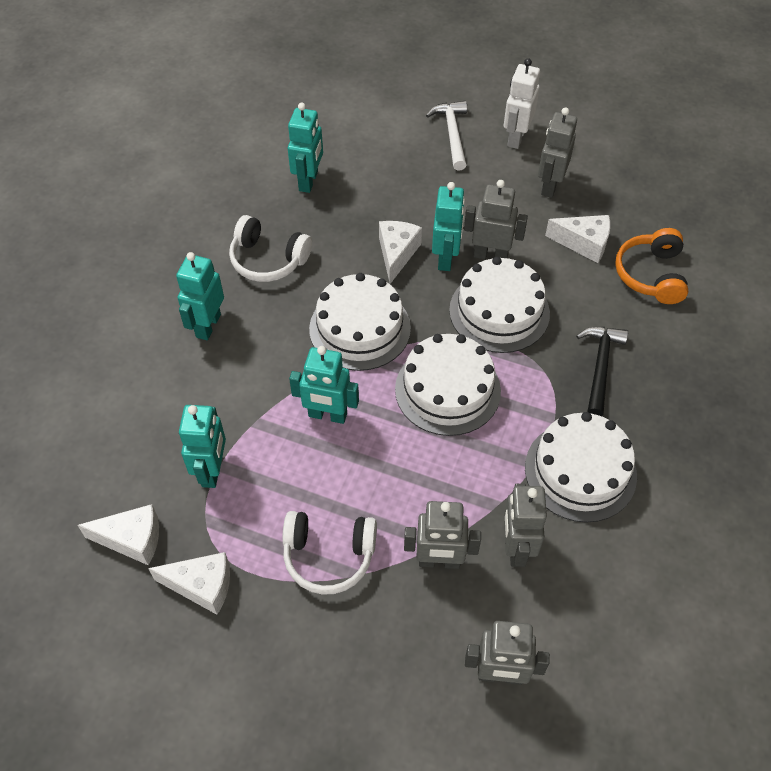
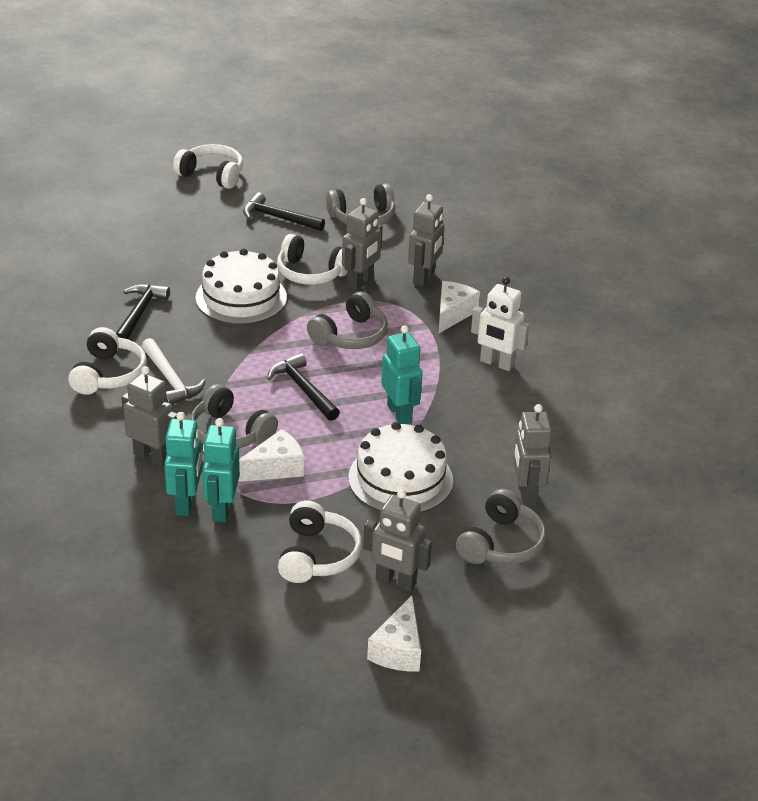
black hammer: [576,327,628,416] = 1 -> [116,284,170,339] [243,192,325,231] [267,353,340,421] = 3
grey headphones: none = 0 -> [190,384,278,449] [307,291,388,349] [326,183,395,225] [456,489,547,565] = 4
orange headphones: [615,228,688,304] = 1 -> none = 0
turquoise robot: [176,252,224,340] [179,405,226,488] [288,103,323,193] [289,346,359,424] [432,182,465,271] = 5 -> [164,412,202,516] [202,418,240,523] [381,325,423,424] = 3
white cake: [309,273,411,371] [395,334,501,436] [449,257,550,353] [525,412,637,523] = 4 -> [196,249,287,324] [348,422,453,513] = 2
white cheese: [78,504,159,566] [148,552,230,615] [379,221,422,284] [545,215,610,263] = 4 -> [238,429,304,482] [367,595,421,671] [439,281,480,333] = 3
white headphones: [229,215,312,282] [282,511,377,595] = 2 -> [68,327,147,395] [173,144,243,189] [277,234,348,285] [278,500,362,583] = 4

